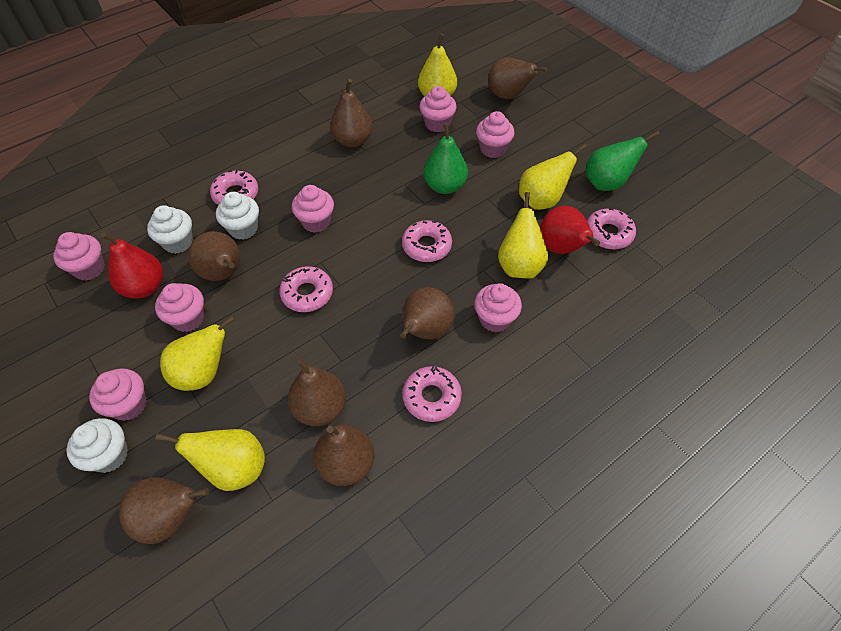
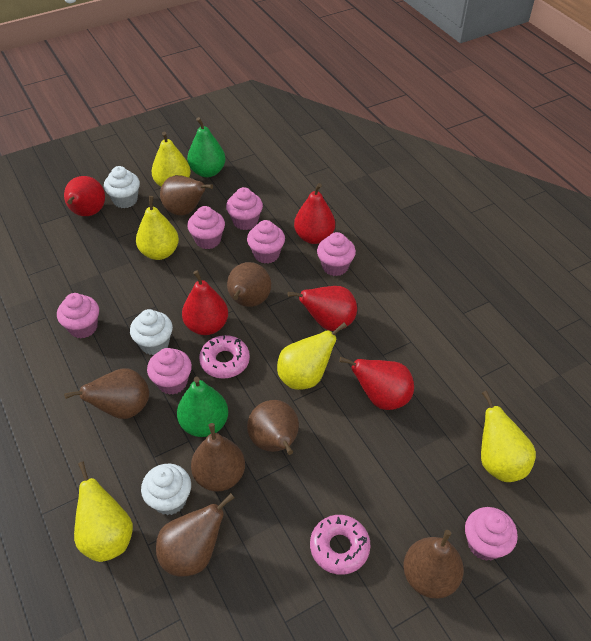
pink donut: [210,170,258,205] [279,266,333,312] [402,220,452,262] [402,366,462,422] [587,208,636,249] = 5 -> [199,335,250,379] [310,515,370,575] = 2
red pear: [101,232,163,299] [540,206,600,254] = 2 -> [64,176,105,216] [182,270,228,335] [288,286,357,331] [294,183,335,244] [339,357,414,410] = 5

